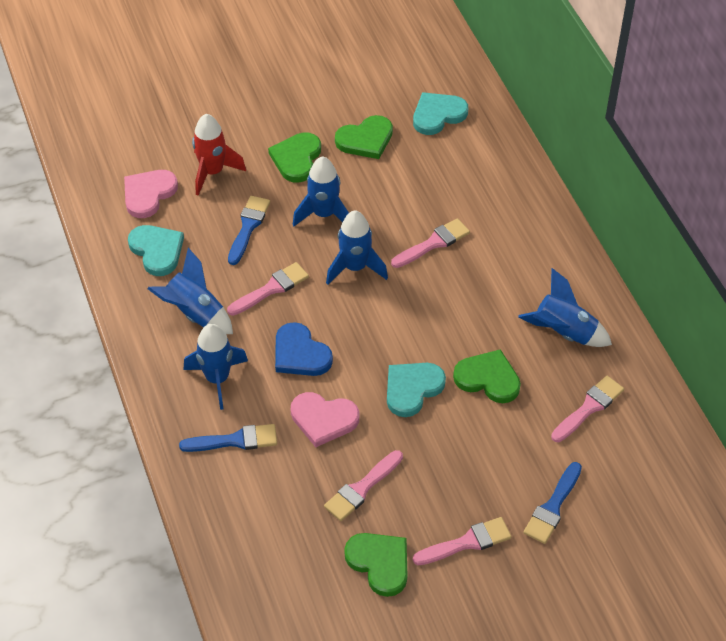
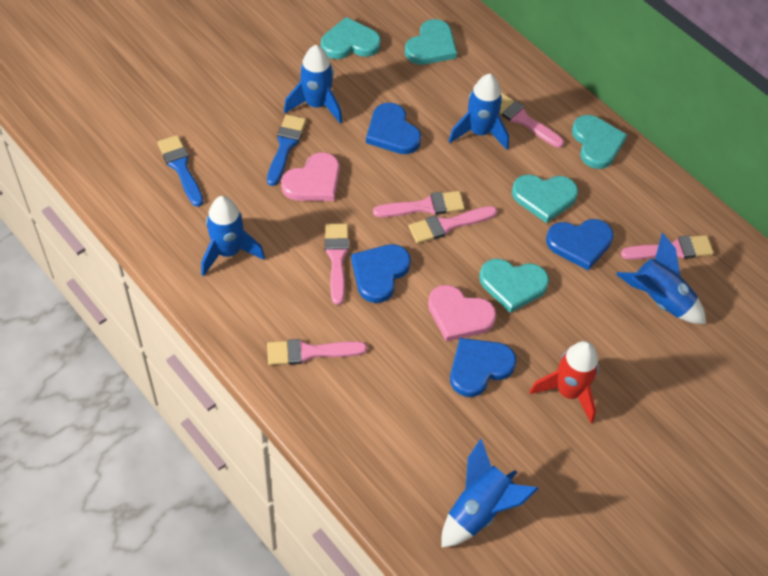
blue brush: [179,424,277,452] [228,196,270,265] [523,462,582,544] = 3 -> [157,135,203,207] [267,114,306,186] = 2
blue heart: [275,322,333,376] = 1 -> [351,244,411,303] [366,103,421,154] [450,338,516,397] [546,219,614,270] = 4
green heart: [268,132,321,183] [335,115,393,159] [344,533,407,597] [453,349,521,403] = 4 -> none = 0
pink brush: [227,262,309,316] [324,450,403,521] [391,218,470,268] [413,517,512,565] [551,376,624,442] = 5 -> [267,339,367,365] [325,224,349,305] [373,191,465,217] [408,206,497,243] [499,93,564,148] [621,235,714,260] = 6
turquoise heart: [128,225,184,276] [387,363,446,417] [413,92,468,135] = 3 -> [321,17,381,59] [405,19,457,65] [479,259,549,313] [512,174,578,223] [572,115,627,169] = 5

